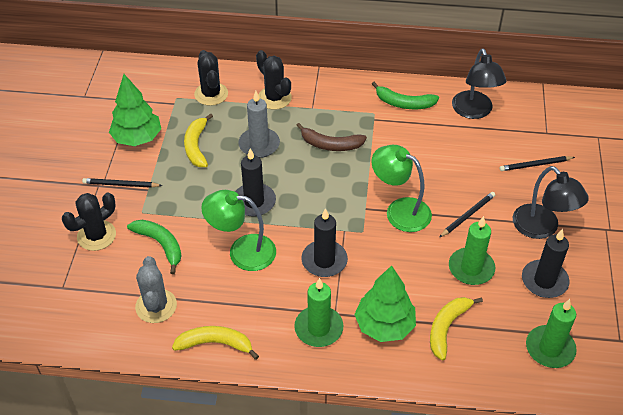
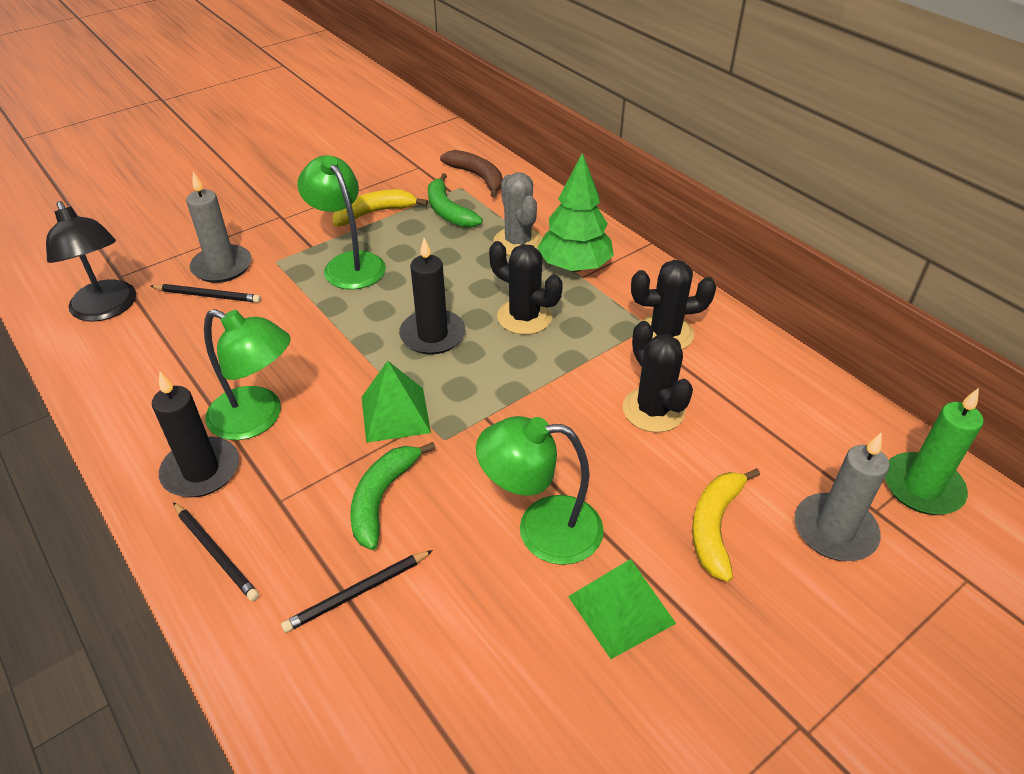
black candle: [235,148,276,217] [302,208,348,277] [522,229,569,298] = 3 -> [152,372,239,497] [399,238,465,355] = 2
black lamp: [452,48,506,119] [513,166,589,239] = 2 -> [46,201,136,322] = 1
green candle: [294,278,343,347] [449,216,495,285] [526,299,577,368] = 3 -> [885,388,983,515] = 1
green lamp: [201,190,276,271] [372,145,432,232] = 2 -> [204,309,291,440] [297,156,386,290] [476,416,604,565] = 3
green pyramid: none = 0 -> [362,361,431,443] [568,559,676,659] = 2
green tree: [109,74,161,146] [354,265,416,342] = 2 -> [537,153,614,272] = 1
grey candle: [238,91,280,158] = 1 -> [186,172,252,283] [795,432,889,561] = 2
yellow banana: [172,326,259,360] [184,113,213,167] [430,297,483,360] = 3 -> [332,190,428,226] [692,468,760,582] = 2

